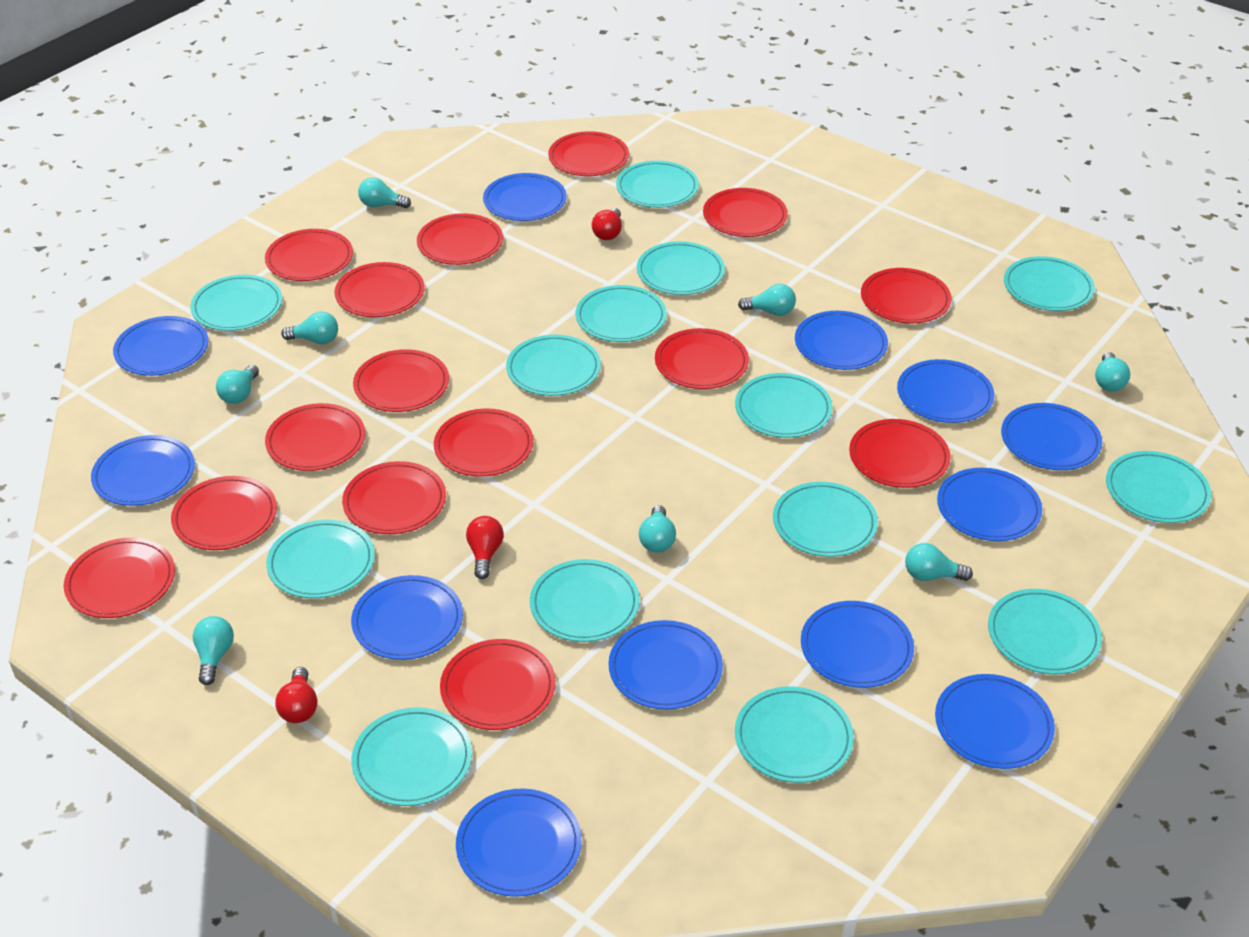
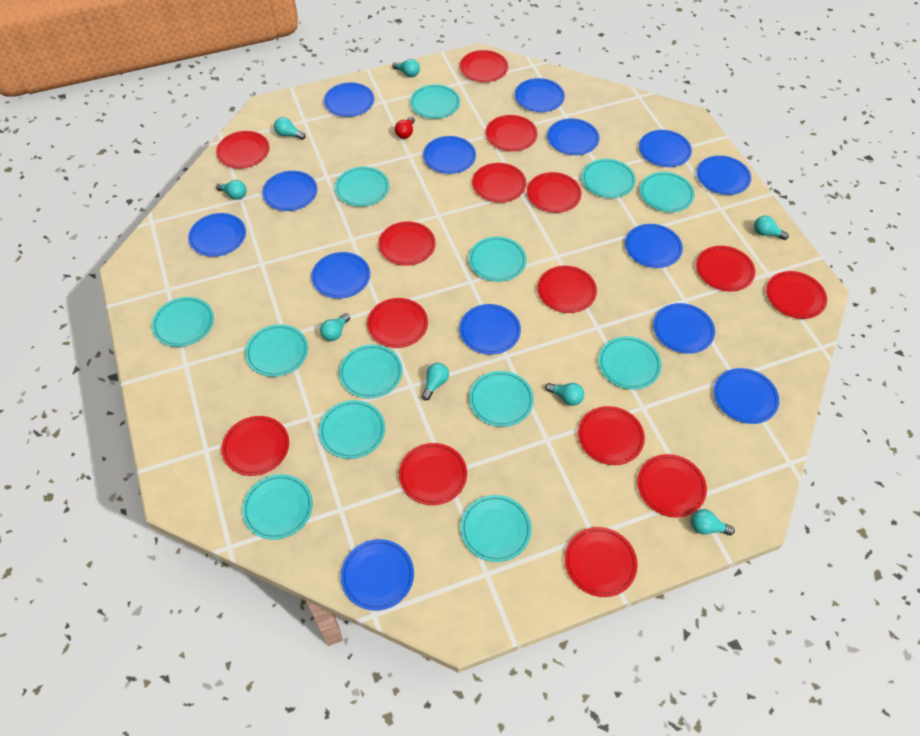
blue plate: [91,435,195,506] [113,316,208,376] [351,575,463,660] [456,788,582,897] [483,173,567,221] [608,620,723,709] [795,311,888,370] [801,601,914,688] [897,359,994,423] [935,674,1055,769] [937,468,1042,541] [1001,403,1102,470] = 12 -> [188,213,246,257] [262,171,317,211] [311,252,370,299] [324,83,374,117] [341,539,414,611] [423,136,476,174] [460,304,521,355] [515,78,565,112] [547,119,600,155] [625,224,683,268] [639,130,692,167] [653,303,715,354] [697,156,751,195] [714,368,779,424] = 14
red light bulb: [275,667,317,723] [466,516,504,579] [592,208,622,240] = 3 -> [395,117,415,139] = 1
turquoise plate: [191,275,282,331] [266,520,375,598] [351,707,472,806] [506,335,601,396] [530,559,640,642] [576,285,667,342] [616,161,699,208] [637,241,725,295] [735,373,832,438] [735,687,854,783] [773,482,878,557] [988,589,1102,674] [1004,256,1095,311] [1106,451,1211,523] = 14 -> [152,297,214,347] [242,474,313,540] [245,324,308,377] [319,400,385,459] [335,167,389,207] [339,344,402,398] [410,84,460,119] [461,495,531,562] [469,237,527,282] [469,371,534,427] [582,159,636,198] [598,336,662,390] [639,172,695,212] = 13

